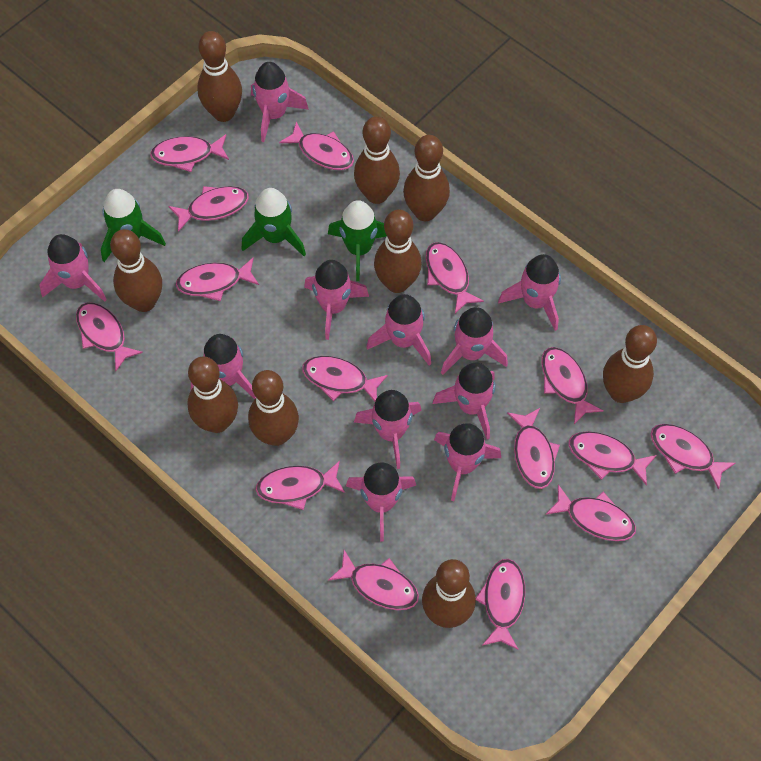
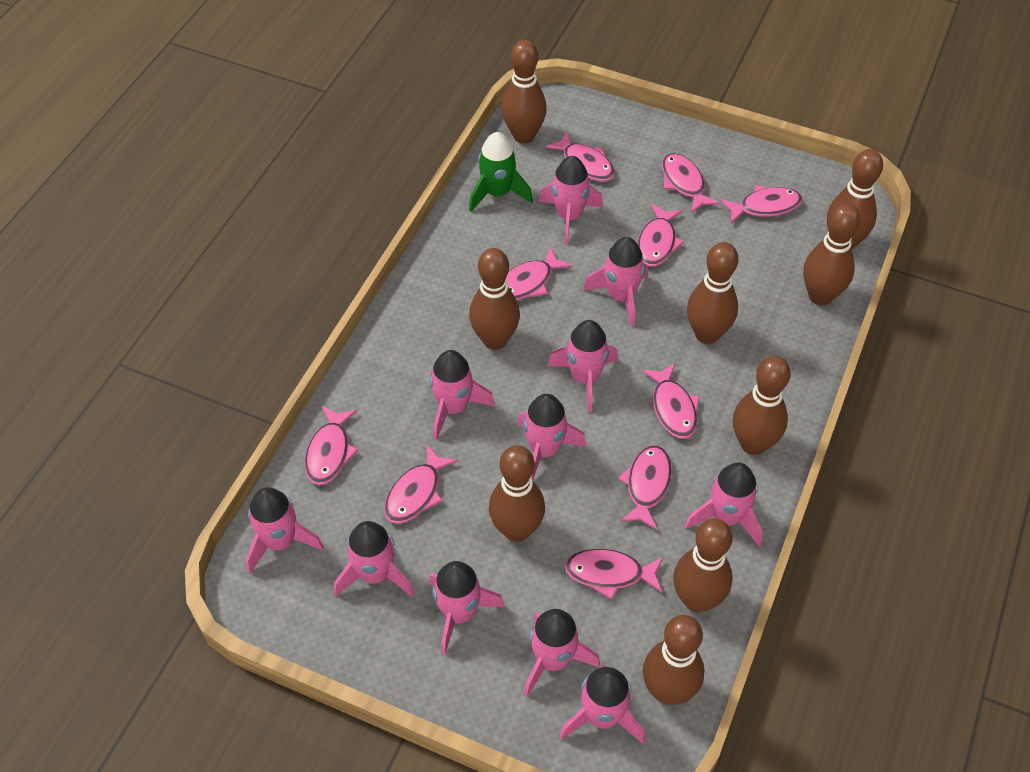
green rocket: [101,189,166,262] [242,188,306,256] [328,200,387,281] = 3 -> [469,132,533,212] = 1
pink fish: [76,302,143,371] [150,134,229,172] [169,186,249,232] [176,257,259,301] [256,461,345,510] [279,122,354,170] [302,356,388,402] [328,550,419,610] [426,242,484,313] [476,559,525,650] [507,408,560,489] [541,347,604,424] [545,484,636,541] [569,431,657,486] [651,424,736,490] = 15 -> [305,406,358,485] [384,445,458,524] [506,247,572,301] [545,132,615,182] [564,549,663,600] [618,445,672,530] [637,204,684,267] [642,364,700,439] [662,153,720,214] [720,185,803,223] = 10

